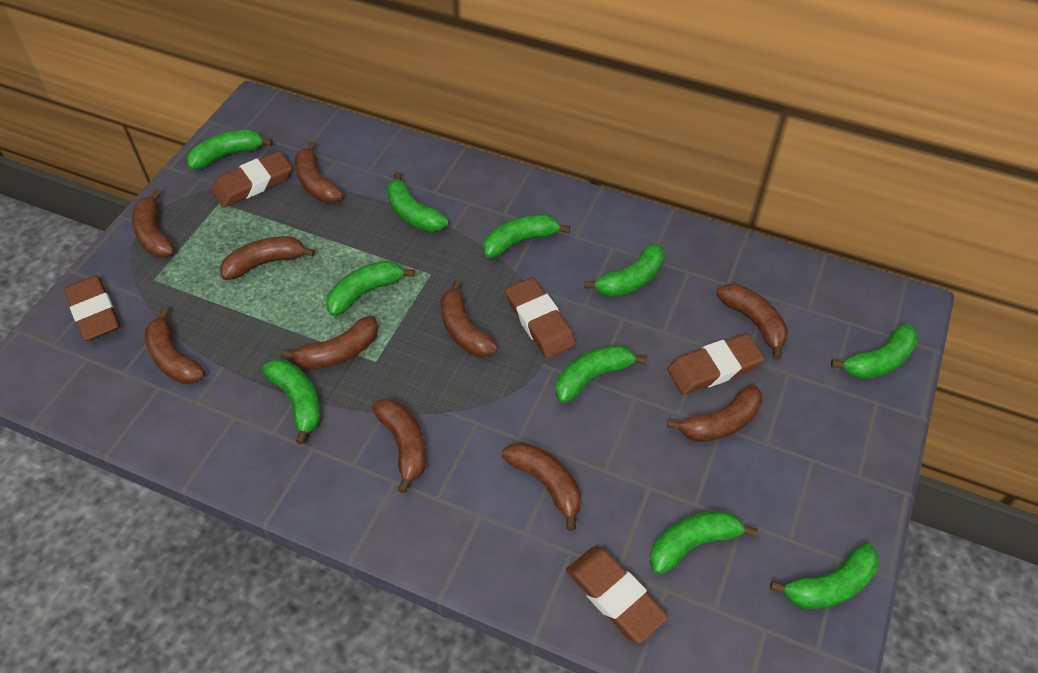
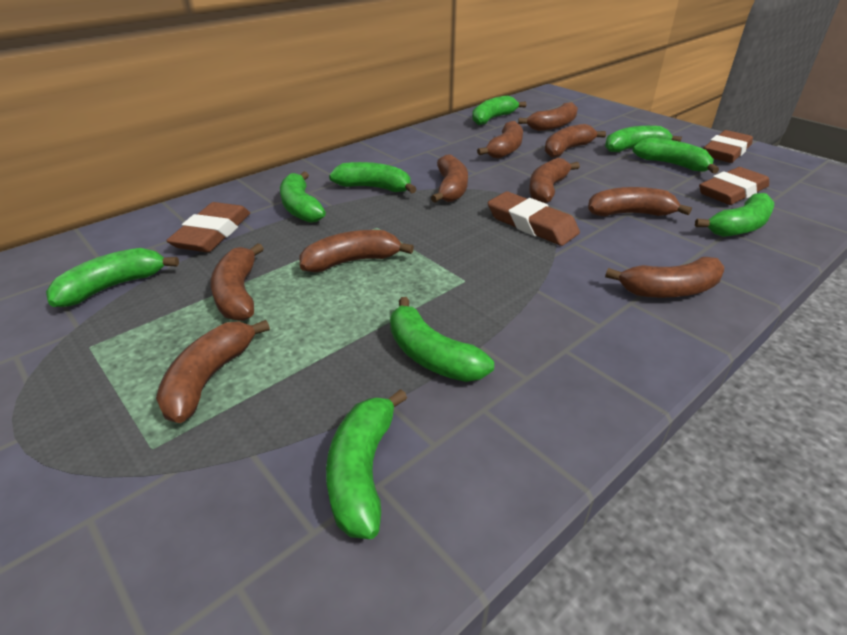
brown eraser: [64,275,120,341] [212,151,292,207] [505,278,576,358] [566,546,669,643] [667,334,765,395] = 5 -> [166,202,250,252] [488,192,580,246] [699,167,769,205] [703,130,753,163] = 4
green banana: [187,130,273,170] [262,359,321,445] [326,261,415,316] [387,172,449,232] [483,214,570,258] [555,345,647,403] [584,243,665,297] [650,511,758,575] [770,543,879,609] [831,323,919,379] = 10 -> [46,248,179,307] [280,171,326,223] [326,389,407,539] [329,162,416,193] [390,297,494,382] [472,96,526,125] [605,126,682,152] [632,138,719,174] [695,193,774,237] = 9

